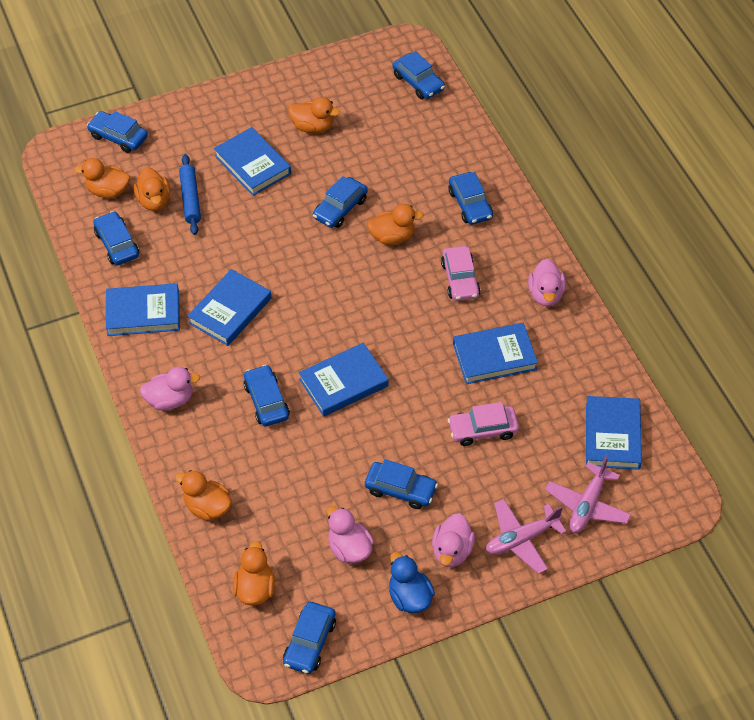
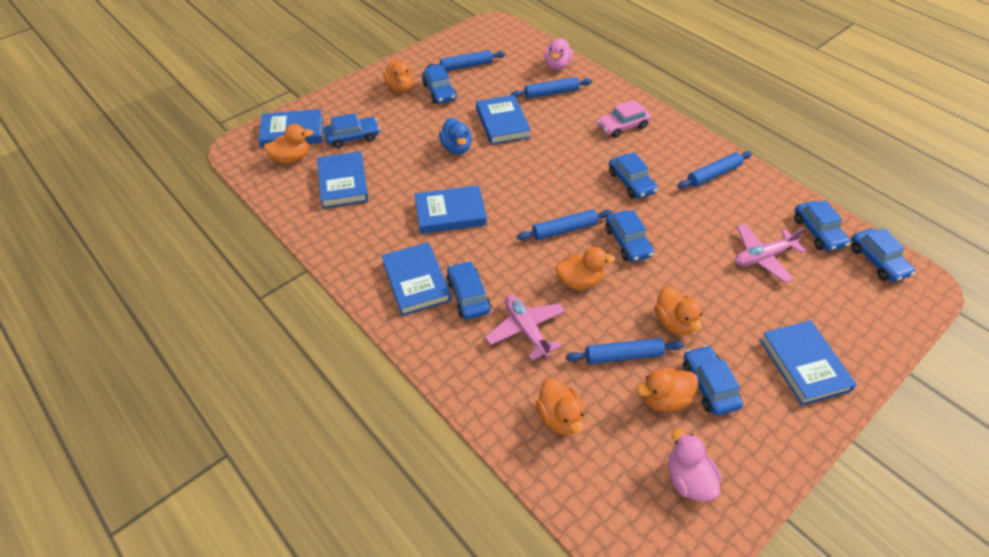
blue rolling pin: [179,154,201,235] = 1 -> [426,50,505,71] [511,77,592,99] [517,209,613,240] [566,338,684,364] [678,151,752,189] = 5
pink car: [441,246,480,301] [448,402,519,446] = 2 -> [597,100,651,138] = 1
pink duck: [140,367,200,411] [326,506,374,563] [432,513,475,567] [528,259,566,307] = 4 -> [544,38,573,70] [668,429,721,501] = 2

